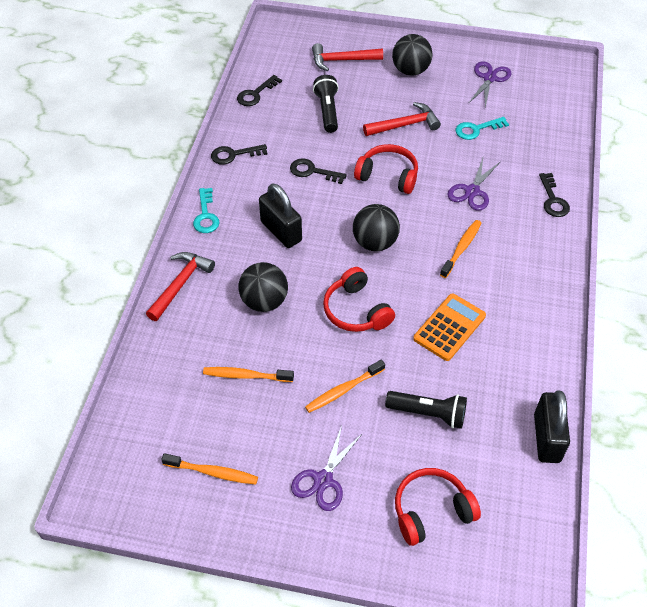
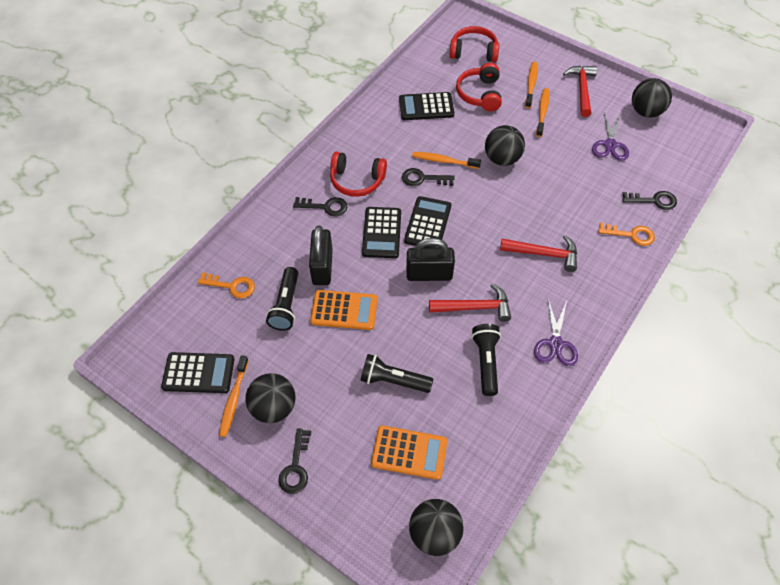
black ball: [238,262,288,312] [353,204,400,251] [392,34,433,76] = 3 -> [246,373,295,423] [409,499,464,556] [485,125,525,166] [632,78,672,118] = 4
black calculator: none = 0 -> [161,352,235,393] [362,207,401,258] [399,92,454,120] [404,196,451,248] = 4
black flashlight: [313,75,339,133] [385,391,467,429] = 2 -> [266,267,298,331] [361,354,433,393] [471,324,501,396] = 3
orange calculator: [413,293,486,361] = 1 -> [310,290,378,330] [371,425,447,480] = 2
orange key: none = 0 -> [198,272,255,299] [598,222,655,246] = 2
purple scissors: [291,425,363,511] [447,158,501,211] [468,61,511,107] = 3 -> [534,300,578,366] [592,113,629,161] = 2
turquoise key: [193,188,220,233] [456,117,509,140] = 2 -> none = 0

